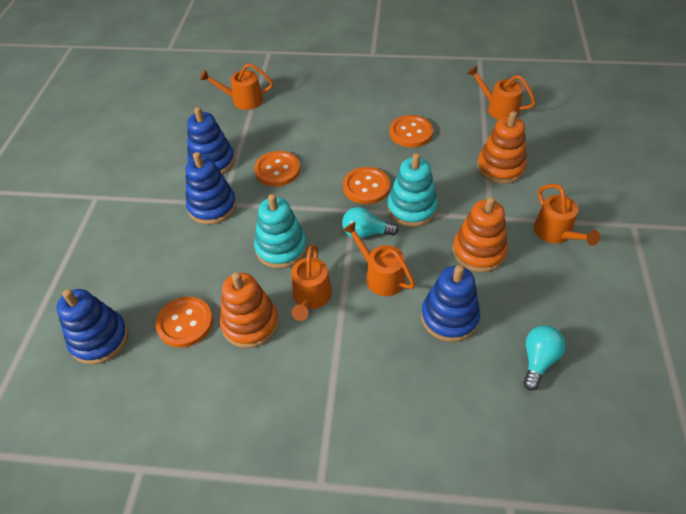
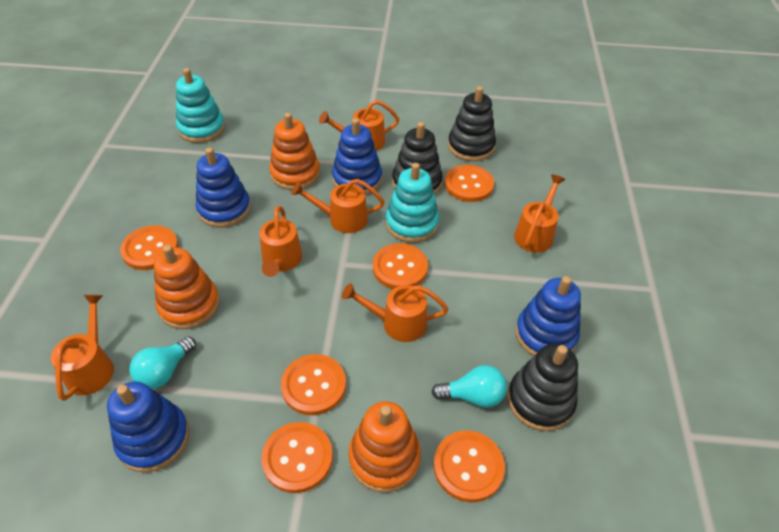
black stacking toy: none = 0 -> [392,122,443,195] [448,86,496,161] [507,344,578,431] = 3
orange button: [156,297,213,348] [254,151,300,186] [343,167,390,204] [389,115,433,148] = 4 -> [120,225,178,270] [261,422,333,493] [281,354,346,415] [373,243,428,289] [433,430,505,503] [445,165,494,202] = 6
orange watering can: [200,63,273,110] [291,245,332,321] [343,222,415,296] [467,65,536,120] [534,184,600,246] = 5 -> [51,295,114,401] [259,206,302,277] [291,179,384,233] [319,100,399,151] [342,283,448,342] [514,174,566,253] = 6

